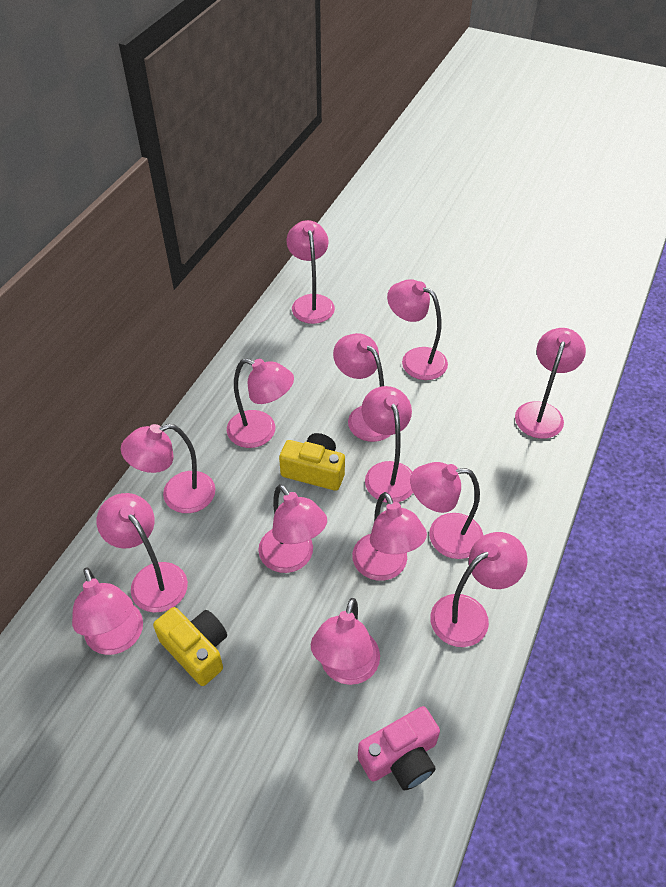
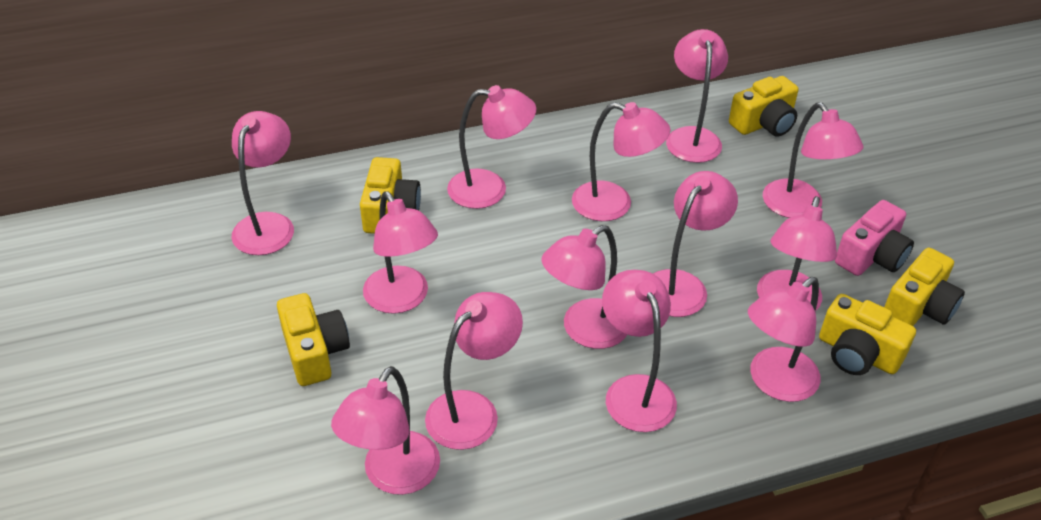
pink lamp: [72,567,143,655] [97,493,188,613] [121,424,215,513] [227,358,294,448] [258,484,327,573] [287,220,335,324] [311,598,380,685] [333,333,390,442] [352,492,427,581] [362,386,413,503] [387,279,448,380] [410,462,484,559] [430,532,528,647] [515,328,586,439] = 14 -> [232,111,294,255] [331,366,440,495] [363,191,438,314] [425,292,523,450] [447,85,537,209] [541,225,627,349] [572,102,671,221] [602,270,677,432] [653,171,738,317] [666,29,728,163] [748,277,821,402] [757,196,837,310] [763,102,864,218] = 13
yellow camera: [153,607,227,686] [279,433,345,491] = 2 -> [277,293,350,386] [360,157,421,234] [729,76,798,137] [819,294,916,375] [884,248,965,326] = 5

